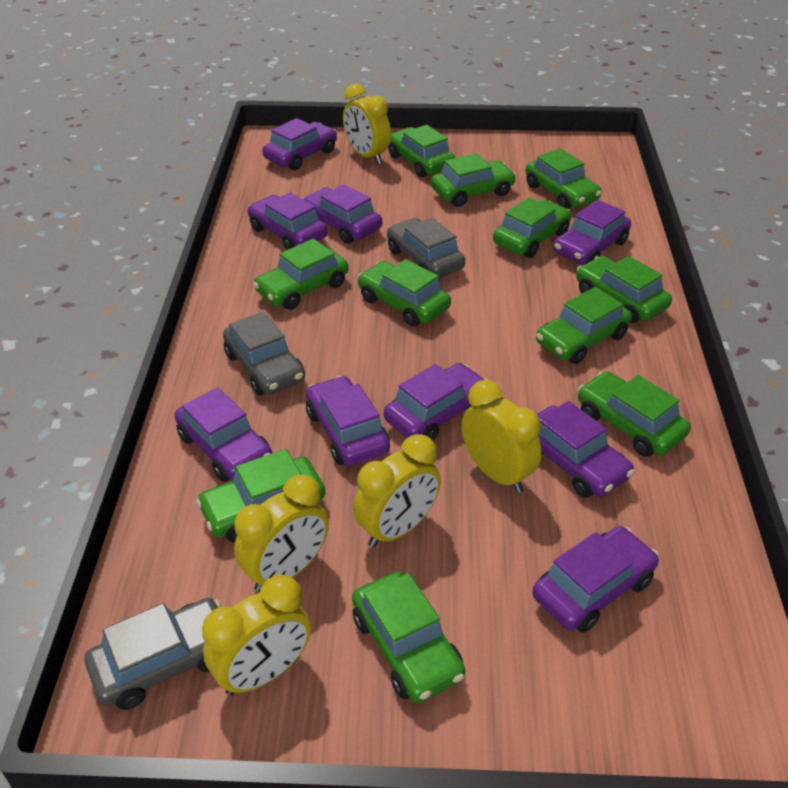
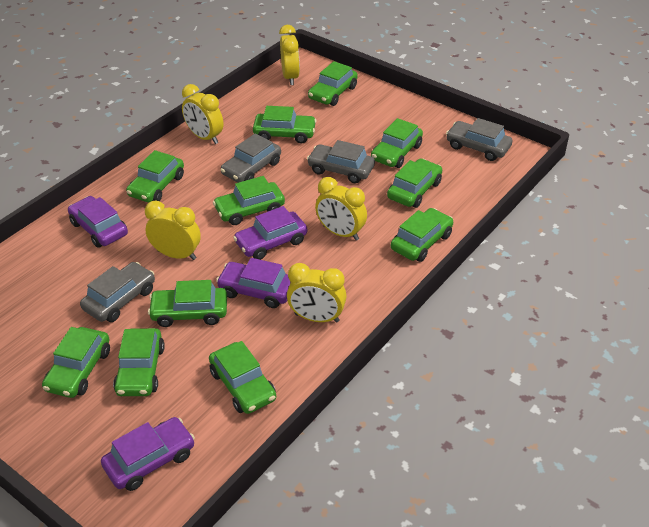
grey car: [84,598,221,710] [223,312,305,395] [387,218,465,278] = 3 -> [80,262,155,322] [220,134,281,183] [307,140,375,183] [446,118,513,161] = 4
purple car: [174,387,272,482] [248,192,327,250] [262,118,337,170] [302,184,382,243] [306,376,390,466] [384,363,488,441] [532,526,659,633] [537,401,634,498] [553,200,631,264] = 9 -> [68,196,128,248] [101,417,195,491] [216,258,291,308] [233,206,307,260] = 4

